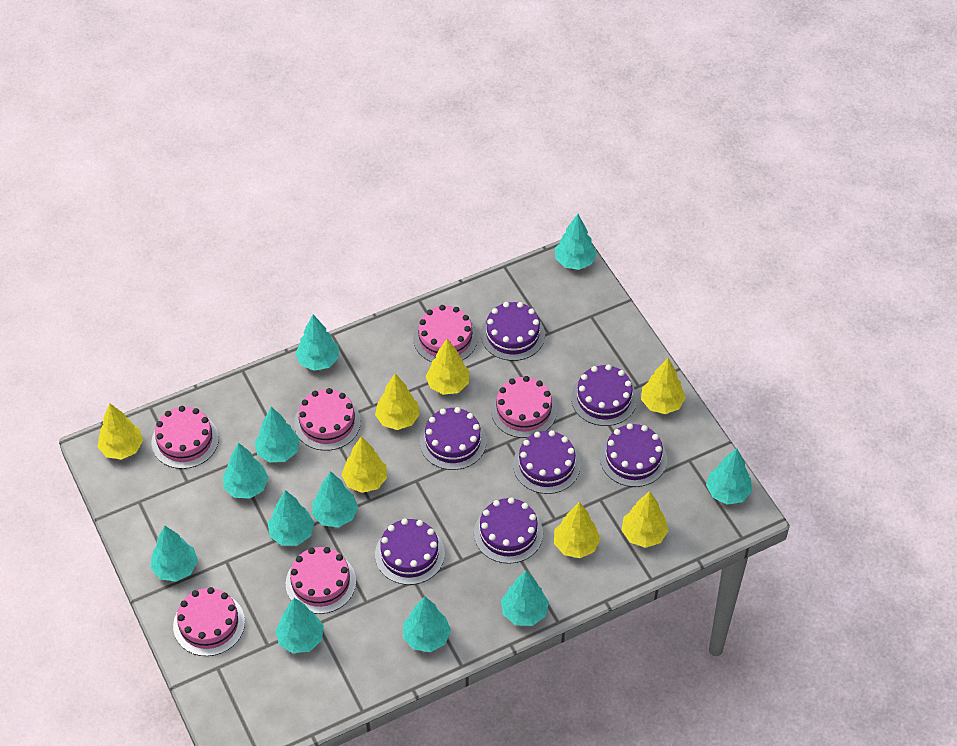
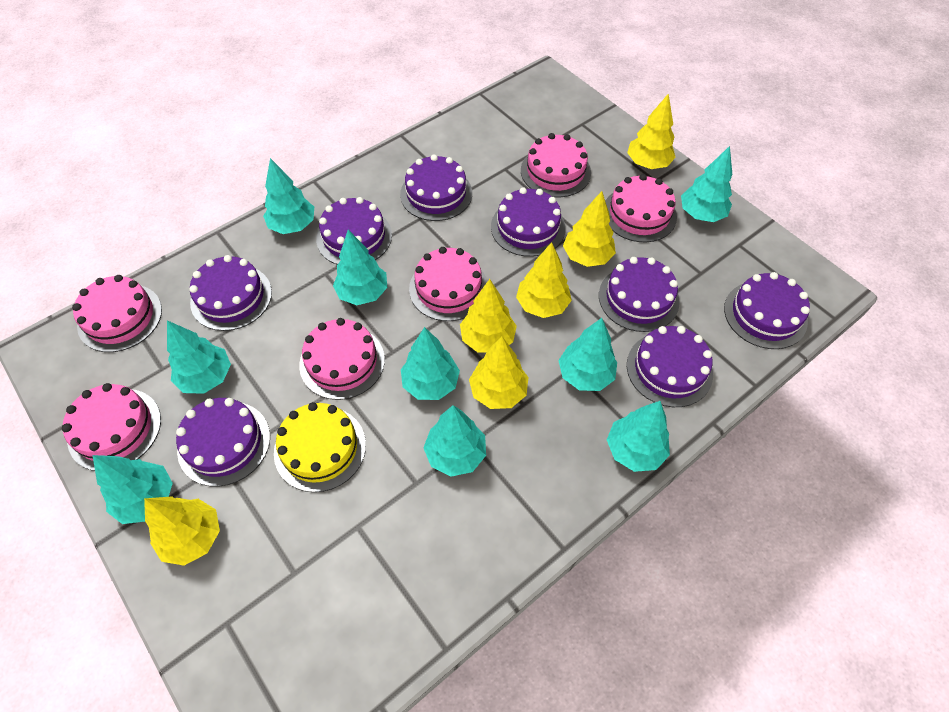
purple cake: [375,518,445,585] [420,407,486,470] [474,497,543,564] [481,302,545,361] [513,430,581,494] [571,364,637,426] [600,423,667,487] = 7 -> [176,398,270,487] [189,255,272,331] [316,197,392,265] [400,154,472,221] [491,187,566,257] [599,257,680,332] [627,326,713,407] [724,272,810,349] = 8
turquoise tree: [151,525,198,582] [223,443,269,499] [254,407,300,463] [268,490,315,546] [275,598,324,653] [295,314,339,371] [312,471,358,527] [403,596,451,652] [501,571,549,626] [555,214,597,270] [706,448,752,504] = 11 -> [92,455,173,524] [167,320,231,394] [263,158,314,234] [333,230,387,305] [401,327,460,400] [423,405,486,477] [558,318,617,391] [607,401,670,472] [681,146,732,222] = 9
yellow cake: none = 0 -> [274,402,366,492] = 1
yellow tree: [98,403,143,460] [342,436,387,493] [375,374,420,430] [426,339,469,395] [554,502,600,558] [622,491,668,548] [641,358,686,414] = 7 -> [144,497,220,566] [460,279,517,353] [469,337,528,409] [516,242,572,318] [563,191,616,267] [627,93,676,169] = 6

